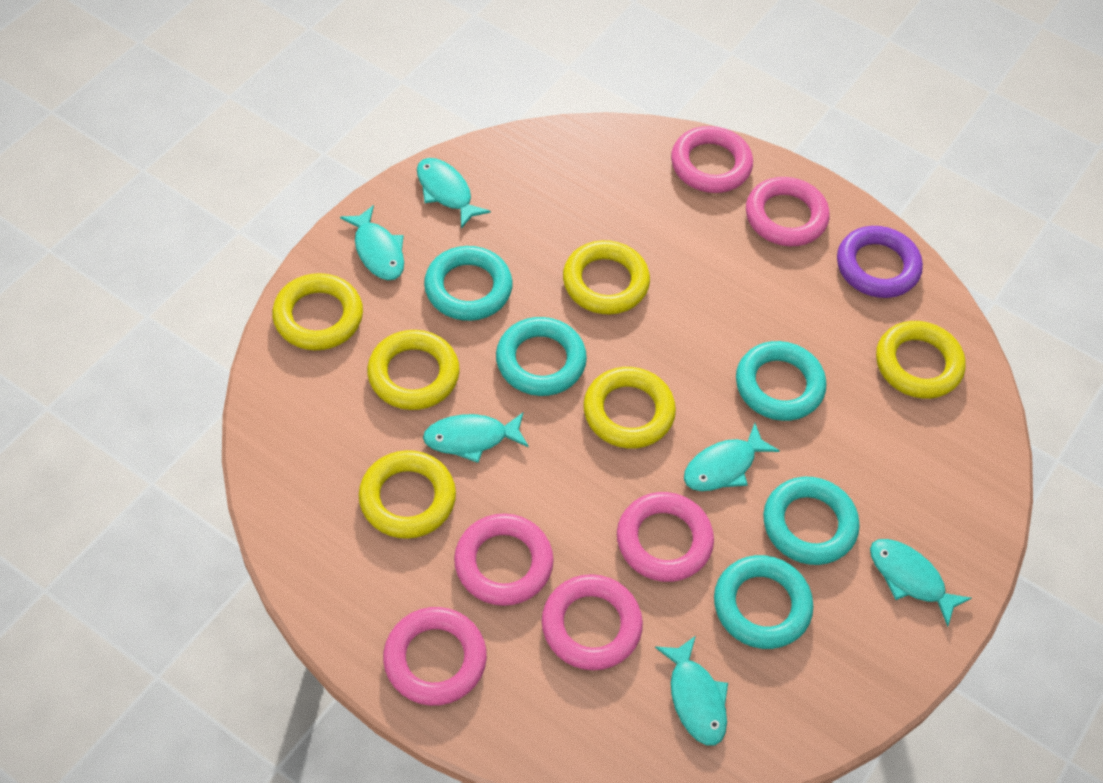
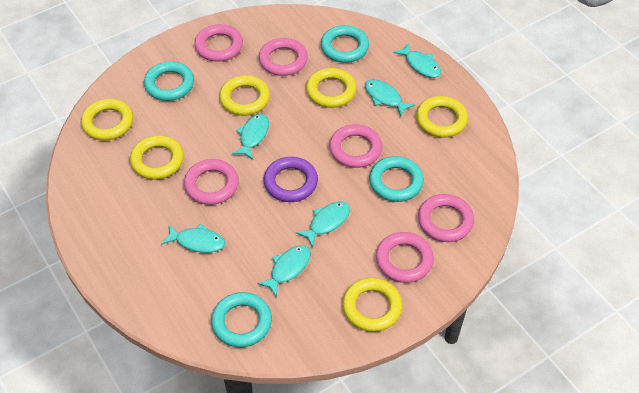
turquoise ring: [424,246,513,321] [496,317,587,396] [714,555,813,649] [736,341,826,421] [763,477,860,565] = 5 -> [144,61,194,101] [211,292,272,347] [321,25,369,63] [369,156,424,202] = 4

